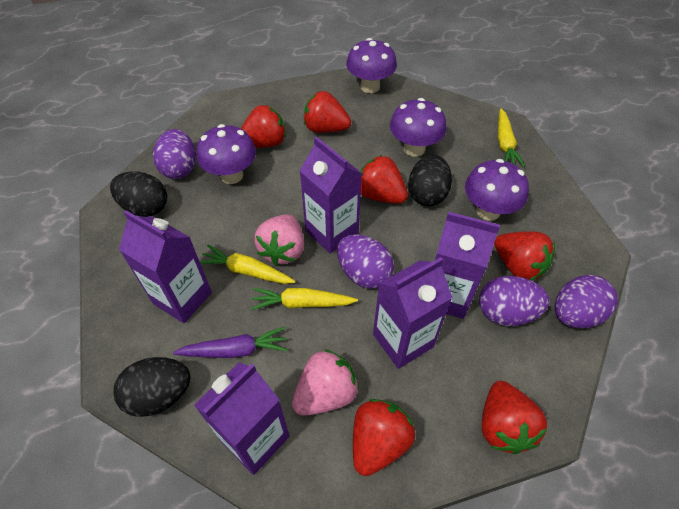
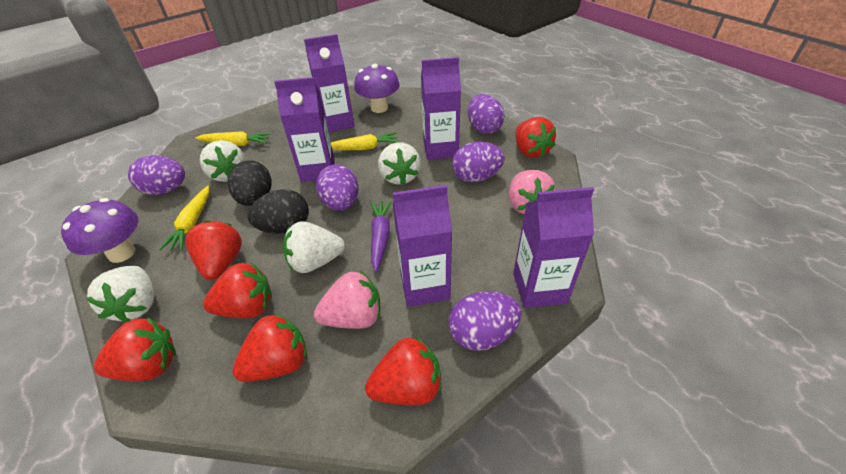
black egg: [110,171,167,217] [114,357,191,417] [408,154,452,206] = 3 -> [228,161,272,206] [247,189,309,234] = 2
purple egg: [153,129,196,179] [337,234,394,289] [479,276,550,326] [555,275,618,328] = 4 -> [128,155,185,195] [316,165,359,211] [448,291,522,351] [452,142,505,182] [468,94,504,134] = 5
purple mushroom: [197,124,256,184] [346,38,397,93] [390,98,446,157] [465,159,529,221] = 4 -> [61,198,138,263] [354,64,400,113] = 2
white strawberry: none = 0 -> [86,266,154,322] [200,140,245,182] [282,221,345,273] [378,142,421,185] = 4

